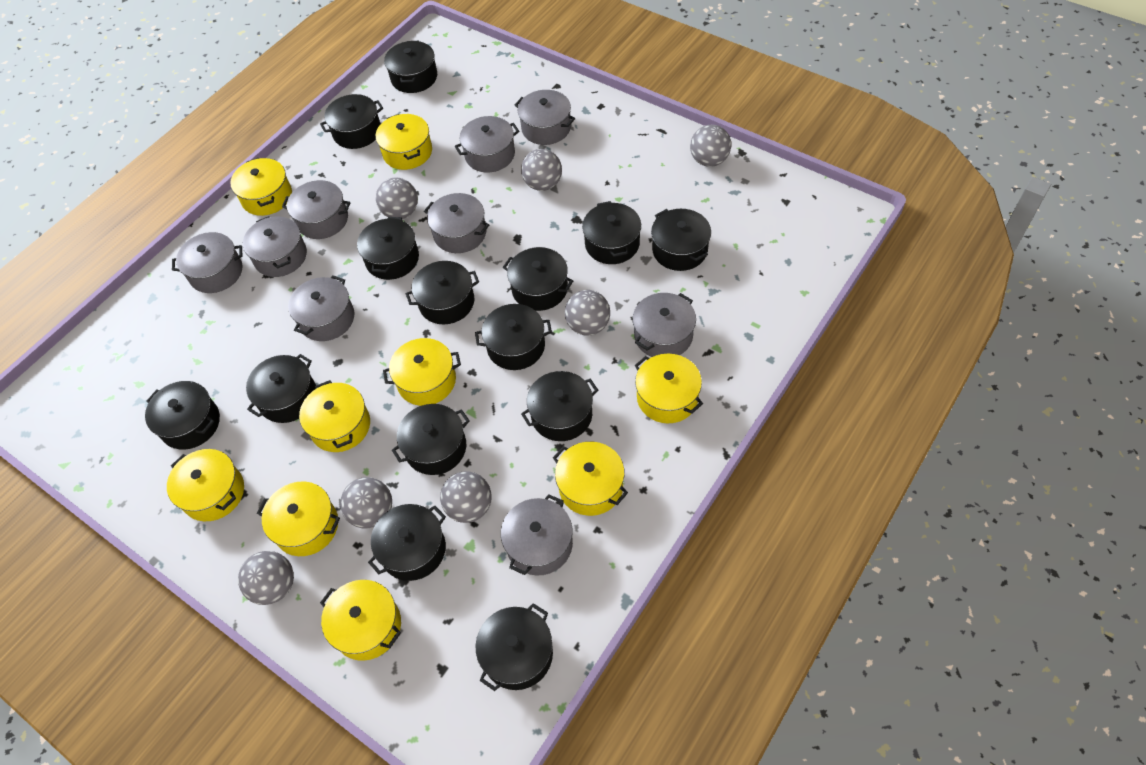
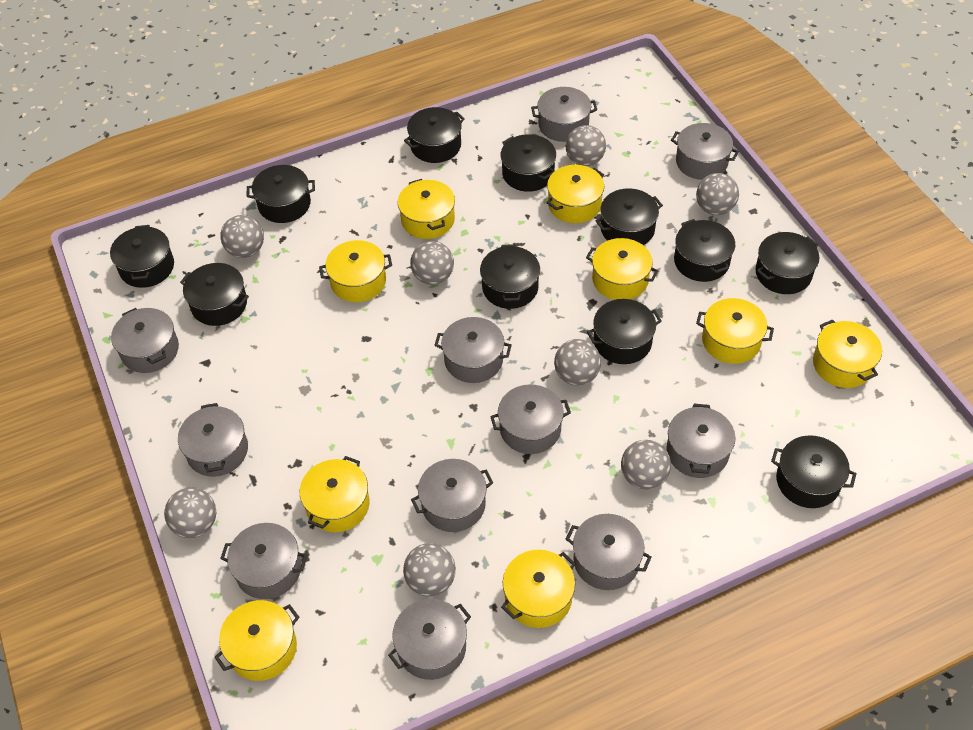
black pot: [145,381,220,450] [246,354,316,423] [320,94,383,149] [357,217,419,280] [368,504,446,581] [384,41,437,93] [392,404,470,475] [406,261,479,325] [475,304,552,370] [475,603,553,691] [503,247,573,311] [521,371,599,441] [582,201,641,264] [651,209,711,271] = 14 -> [110,225,174,288] [180,263,249,326] [247,165,315,223] [404,107,465,163] [480,244,540,309] [501,134,556,192] [587,299,662,364] [596,189,663,245] [674,219,735,282] [755,232,819,294] [771,435,857,508] = 11
grey ball: [238,551,294,605] [340,477,392,529] [376,178,418,219] [440,471,492,523] [521,149,562,191] [565,290,610,336] [690,125,731,167] = 7 -> [164,487,216,538] [220,215,264,258] [403,543,456,596] [410,241,454,285] [554,339,601,386] [566,125,606,166] [621,440,671,489] [696,173,739,215] = 8
grey pot: [172,232,242,293] [243,216,307,277] [282,180,350,239] [288,275,354,341] [424,193,489,253] [455,116,519,172] [501,494,573,575] [515,90,575,145] [633,293,696,357] = 9 -> [111,308,179,373] [178,403,248,477] [220,523,307,599] [388,599,471,680] [411,459,493,532] [434,317,512,383] [490,384,571,454] [531,87,597,142] [566,514,651,590] [666,404,736,478] [671,123,739,180] = 11

